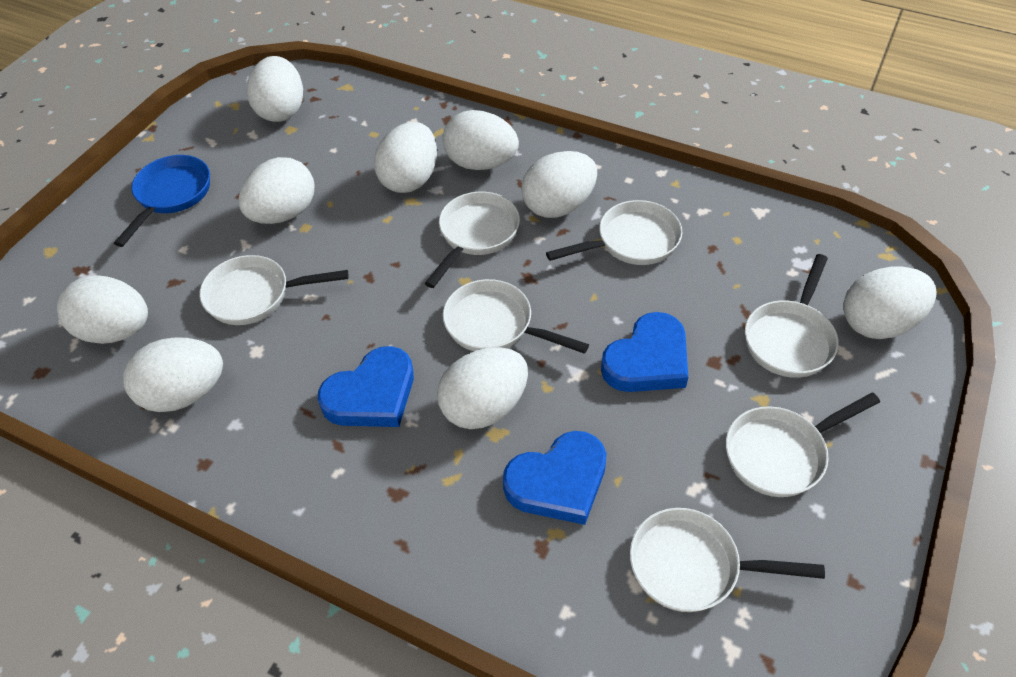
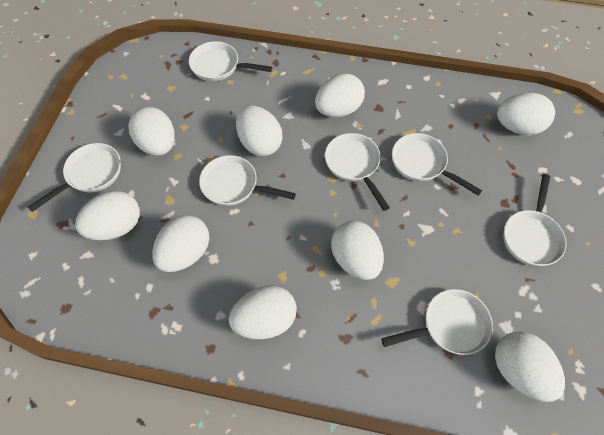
blue heart: [318,346,414,427] [503,431,606,525] [601,312,688,392] = 3 -> none = 0
blue pan: [114,155,210,247] = 1 -> none = 0

